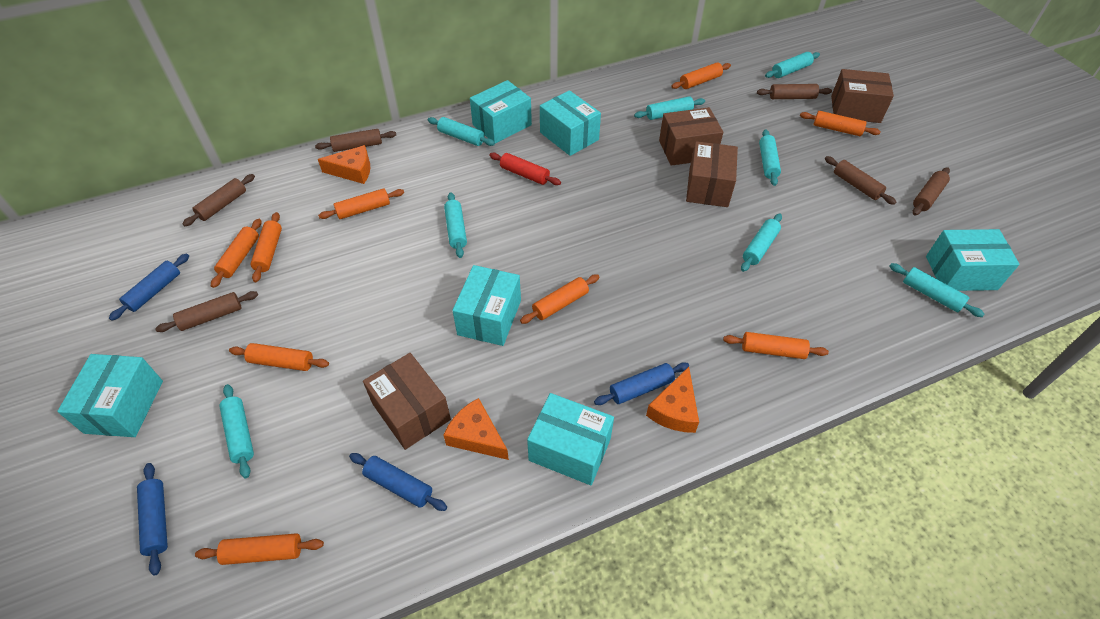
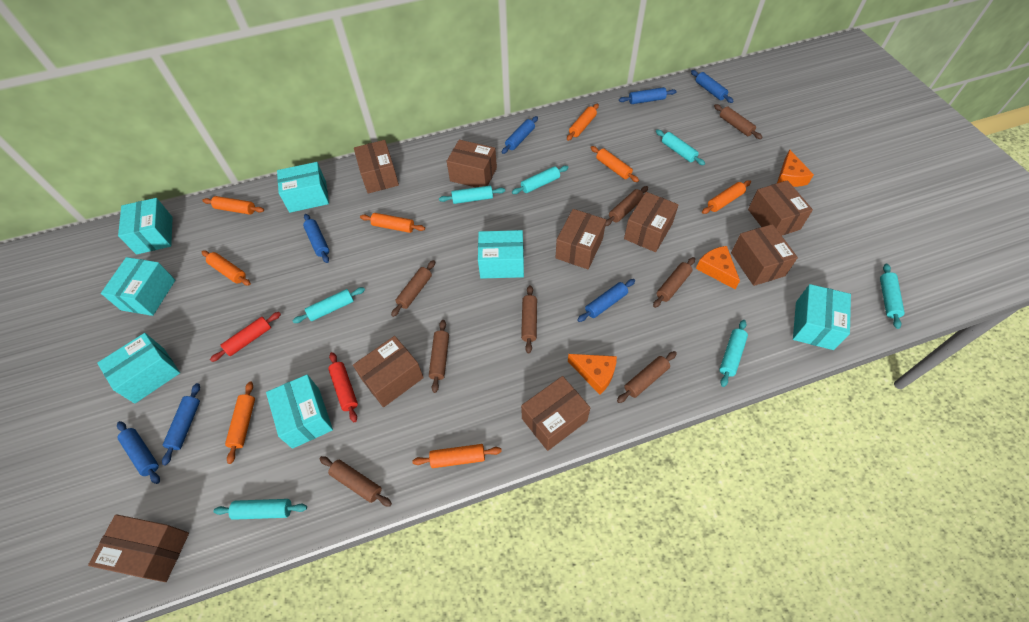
blue rolling pin: [109,253,189,321] [137,463,168,576] [349,453,447,511] [594,362,689,405] = 4 -> [117,421,160,484] [162,383,200,465] [303,214,329,263] [502,116,538,154] [577,279,635,322] [619,87,676,104] [691,70,734,103] = 7
brown box: [363,353,451,450] [659,107,723,166] [686,141,738,207] [831,69,894,123] = 4 -> [88,514,189,582] [353,336,424,407] [354,140,399,194] [447,140,497,187] [521,376,590,451] [556,209,606,269] [624,192,679,252] [731,224,798,286] [748,180,813,236] = 9
brown rolling pin: [155,291,258,332] [182,174,255,226] [315,129,396,152] [757,84,832,99] [825,156,896,205] [913,167,950,215] = 6 -> [320,456,392,507] [391,260,435,317] [429,320,449,393] [521,285,537,353] [605,186,648,226] [617,351,677,403] [653,257,695,308] [714,104,762,139] = 8
orange rolling pin: [195,533,324,565] [211,219,261,288] [229,343,329,371] [250,212,282,282] [318,188,404,219] [520,274,599,324] [671,63,731,89] [723,332,829,359] [800,111,881,136] = 9 -> [202,196,264,215] [202,250,251,286] [225,381,255,464] [360,213,425,233] [412,444,502,468] [567,104,599,141] [591,146,639,182] [702,180,751,214] = 8
red rolling pin: [489,153,561,185] = 1 -> [210,312,281,362] [328,352,358,422] = 2
turquoise box: [57,354,163,437] [452,265,521,346] [470,80,532,143] [527,393,614,486] [540,90,601,156] [926,229,1020,291] = 6 -> [97,333,180,404] [101,257,175,316] [118,198,173,255] [266,375,333,449] [277,162,329,213] [478,230,524,279] [793,284,851,350] = 7
turquoise rolling pin: [219,384,254,478] [428,117,495,146] [444,192,467,258] [634,96,705,120] [741,213,782,272] [759,129,781,186] [765,52,820,78] [889,263,985,317] = 8 -> [213,499,307,520] [293,287,365,323] [439,185,505,204] [512,166,569,194] [656,130,705,165] [719,320,748,387] [880,264,905,329] = 7

